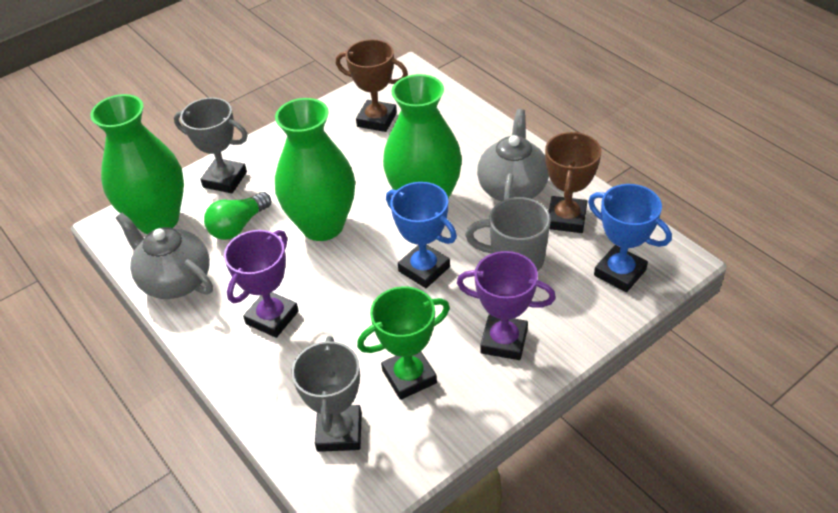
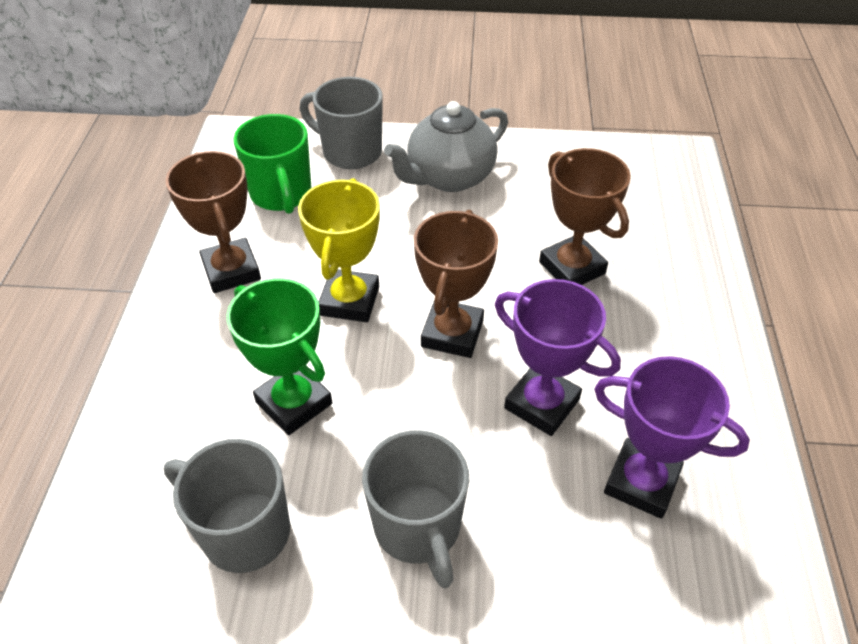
blue trophy: [386,182,457,288] [588,184,672,292] = 2 -> none = 0
brown trophy: [336,39,408,132] [545,131,601,233] = 2 -> [165,151,261,293] [414,210,498,358] [539,148,631,285] = 3
green light bulb: [204,192,271,240] = 1 -> none = 0
green mug: none = 0 -> [233,114,312,214] = 1
green vase: [90,94,184,234] [275,98,355,241] [383,74,462,199] = 3 -> none = 0
grey mug: [465,197,551,271] = 1 -> [164,439,290,573] [300,77,383,169] [362,430,469,588] = 3
grey teapot: [116,213,213,299] [477,109,549,201] = 2 -> [384,101,508,192] = 1
grey trophy: [174,97,248,193] [291,336,362,452] = 2 -> none = 0
yellow trophy: none = 0 -> [298,178,380,322] = 1

